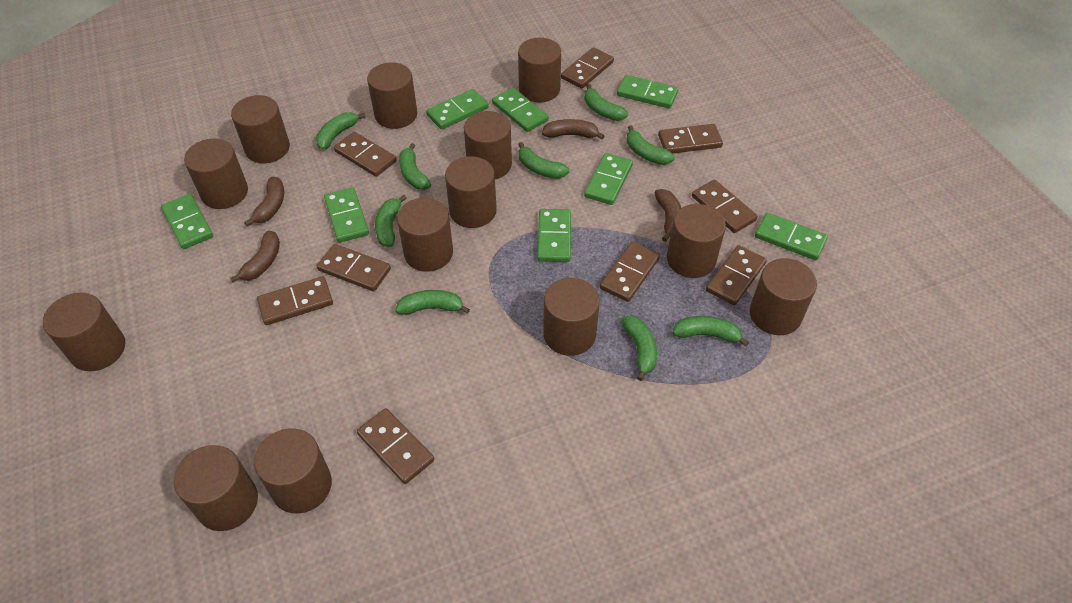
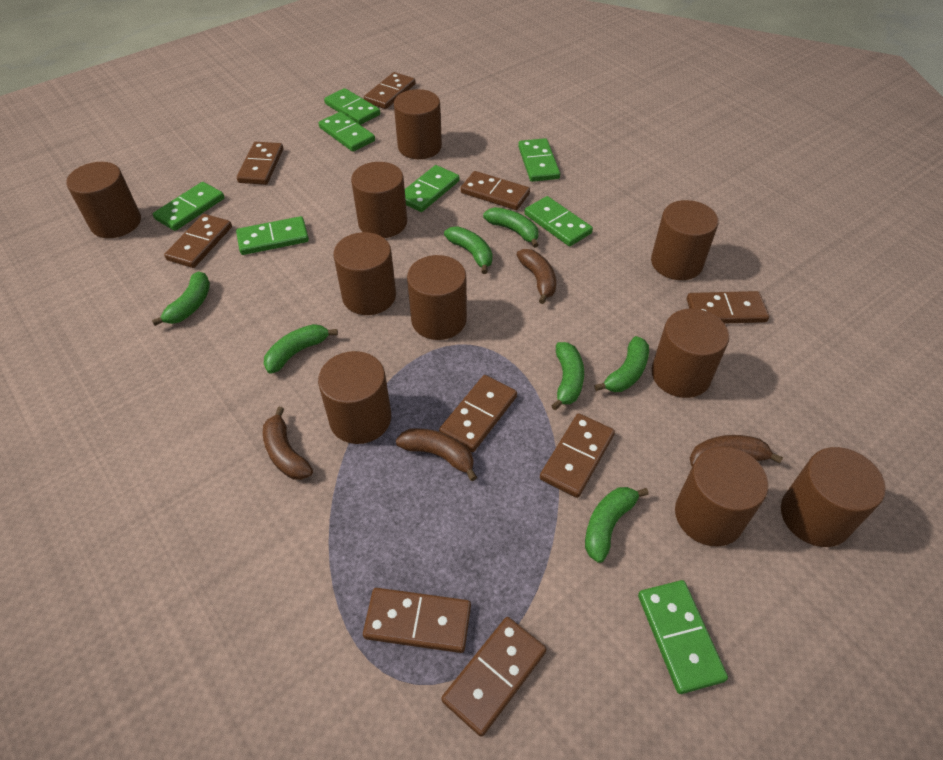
brown cylinder: [43,293,125,371] [174,445,258,531] [184,138,248,209] [231,95,290,163] [254,428,332,514] [367,62,417,129] [397,198,453,272] [445,156,497,228] [464,111,512,179] [518,38,561,102] [543,278,600,356] [667,204,726,278] [750,258,817,335] = 13 -> [66,162,141,238] [318,351,391,444] [333,232,396,315] [351,162,407,238] [394,89,442,159] [407,255,467,340] [651,200,718,280] [651,309,729,398] [675,446,768,546] [781,447,886,547] = 10
green banana: [316,112,365,150] [375,195,407,247] [396,290,470,315] [399,143,431,190] [518,142,570,179] [584,84,628,121] [621,315,657,381] [627,125,675,165] [672,316,749,347] = 9 -> [152,271,210,326] [264,324,338,374] [444,226,493,274] [483,207,539,248] [551,342,584,410] [585,487,649,563] [594,336,649,392] = 7

